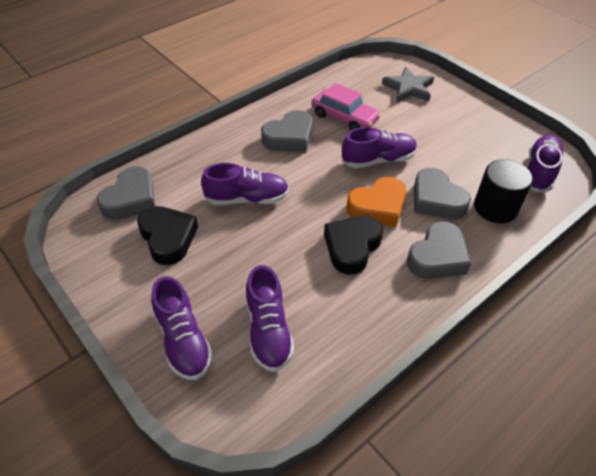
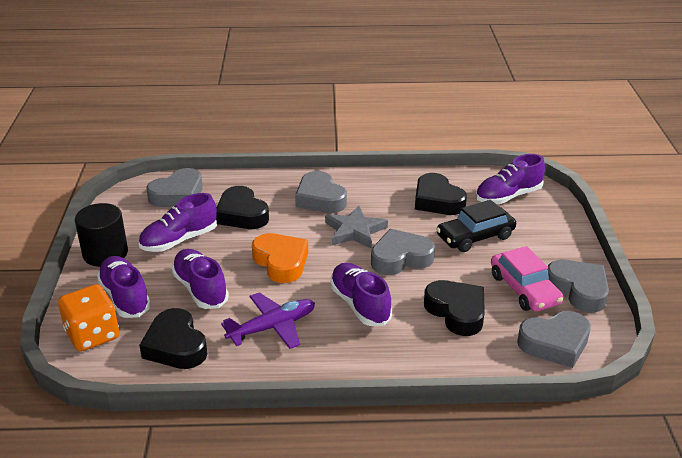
black car: none = 0 -> [436,200,516,252] = 1
black heart: [137,206,198,265] [324,215,383,274] = 2 -> [139,308,207,369] [216,186,269,229] [415,173,467,215] [424,280,485,336] = 4
grey heart: [97,166,155,220] [261,110,313,152] [407,221,471,279] [414,168,471,219] = 4 -> [146,168,203,207] [295,171,347,213] [371,229,435,275] [517,311,591,368] [547,260,609,313] = 5
orange dice: none = 0 -> [58,284,119,352] = 1
purple plane: none = 0 -> [221,292,315,349] = 1

